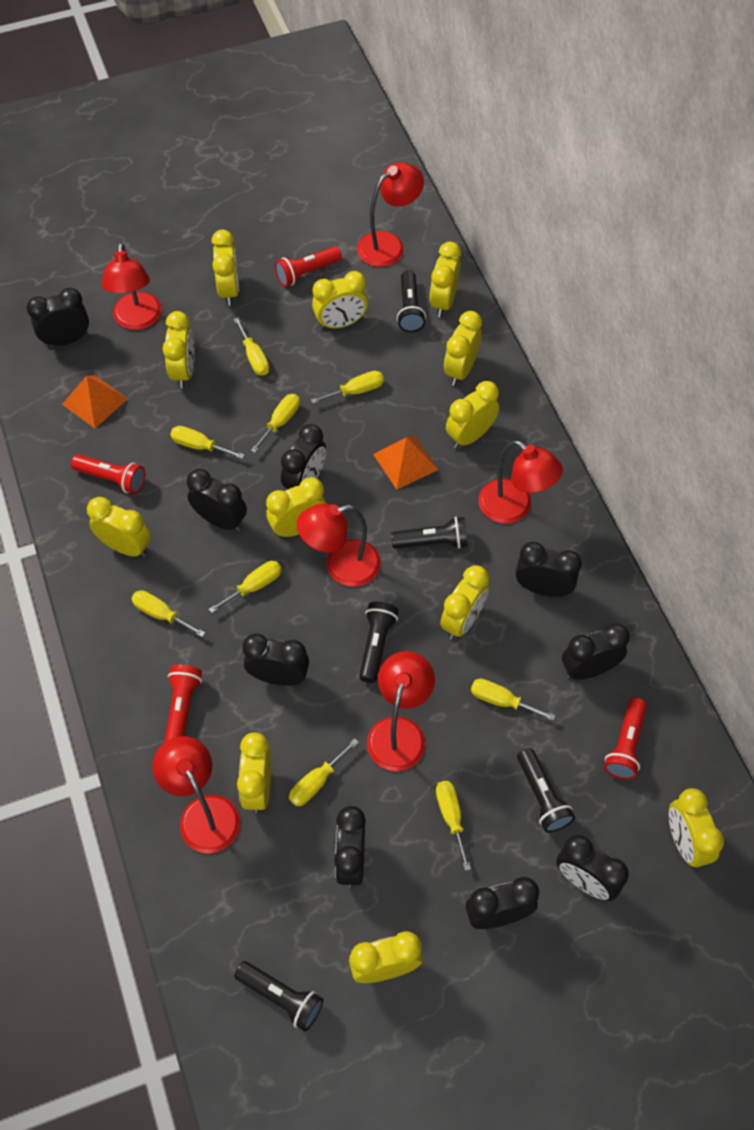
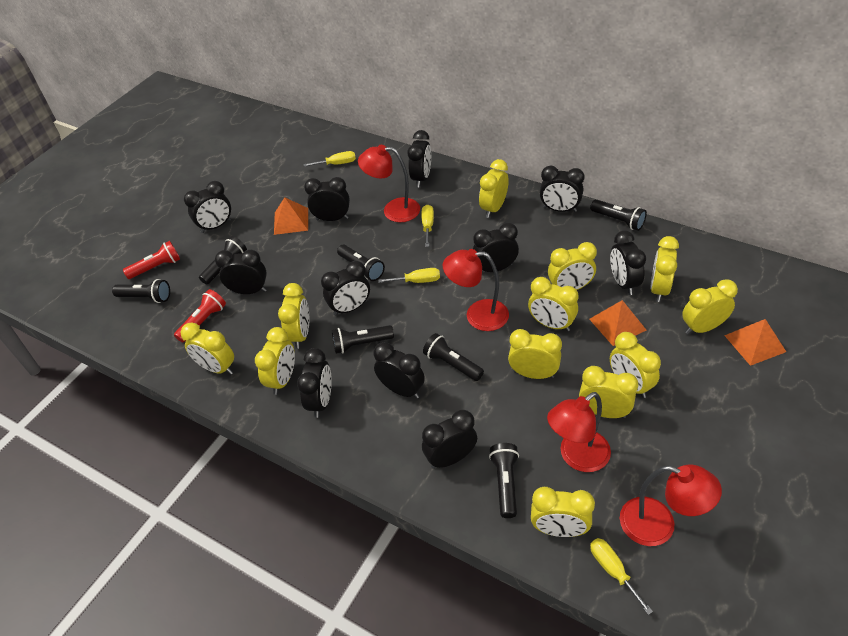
black clock: [26,288,89,347] [187,469,247,531] [242,634,309,686] [281,424,326,489] [334,806,366,887] [466,877,539,929] [516,542,582,597] [556,835,629,901] [562,623,630,680] = 9 -> [184,181,231,233] [215,250,267,294] [297,348,332,418] [304,177,350,221] [321,261,370,316] [373,342,425,399] [408,130,431,187] [422,410,477,469] [473,223,519,272] [540,166,584,212] [610,230,646,295] = 11
black flashlight: [234,961,323,1031] [359,602,399,683] [391,516,468,549] [397,270,426,332] [517,748,575,833] = 5 -> [112,279,170,303] [199,236,247,285] [332,325,394,354] [337,245,385,281] [423,333,484,381] [489,443,519,518] [590,200,647,231] = 7
orange pyramid: [62,375,128,428] [373,435,438,490] = 2 -> [274,197,308,235] [589,300,647,346] [724,319,786,366] = 3
red flashlight: [71,454,145,494] [164,665,202,743] [275,246,342,287] [604,698,647,780] = 4 -> [123,241,180,279] [174,289,226,343] = 2
red lamp: [102,242,162,330] [152,736,240,853] [297,503,381,587] [357,162,424,267] [367,651,435,771] [479,440,563,524] = 6 -> [358,145,420,222] [443,249,509,331] [547,392,611,472] [620,464,722,546] = 4
yellow screwdriver: [131,590,205,637] [170,426,245,459] [209,561,282,613] [234,318,269,376] [251,394,300,453] [289,738,359,807] [311,371,384,404] [436,781,471,871] [471,679,556,721] = 9 -> [304,151,356,167] [378,268,440,283] [422,205,434,247] [590,538,653,615] = 4

